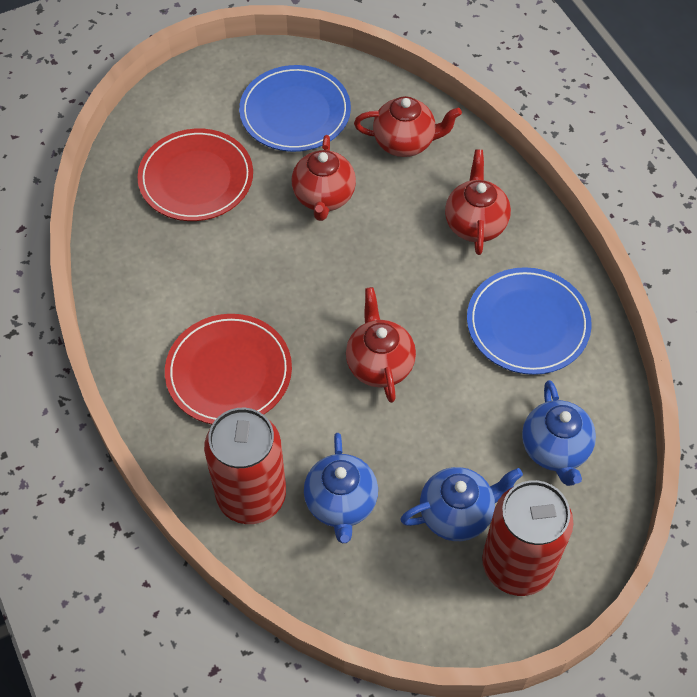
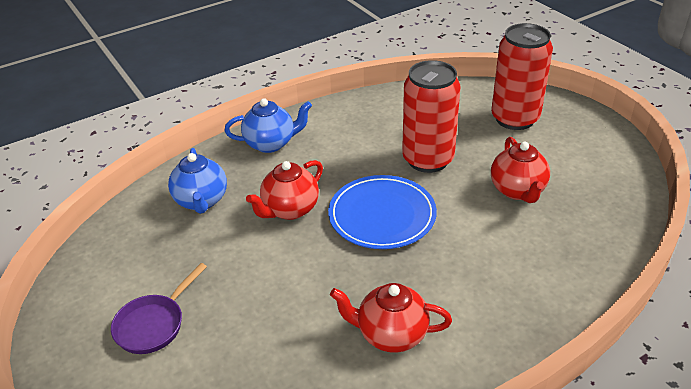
blue plate: [239,65,351,152] [467,267,591,375] = 2 -> [328,175,437,249] = 1
blue teapot: [304,433,378,543] [400,467,523,541] [522,380,596,486] = 3 -> [168,148,227,214] [225,98,312,153] = 2
purple pan: none = 0 -> [111,263,207,354] = 1
red plate: [137,129,253,221] [165,314,292,424] = 2 -> none = 0
red teapot: [292,135,356,221] [346,287,416,403] [354,96,462,157] [445,150,511,255] = 4 -> [246,160,323,220] [330,283,452,353] [491,137,550,203] = 3

